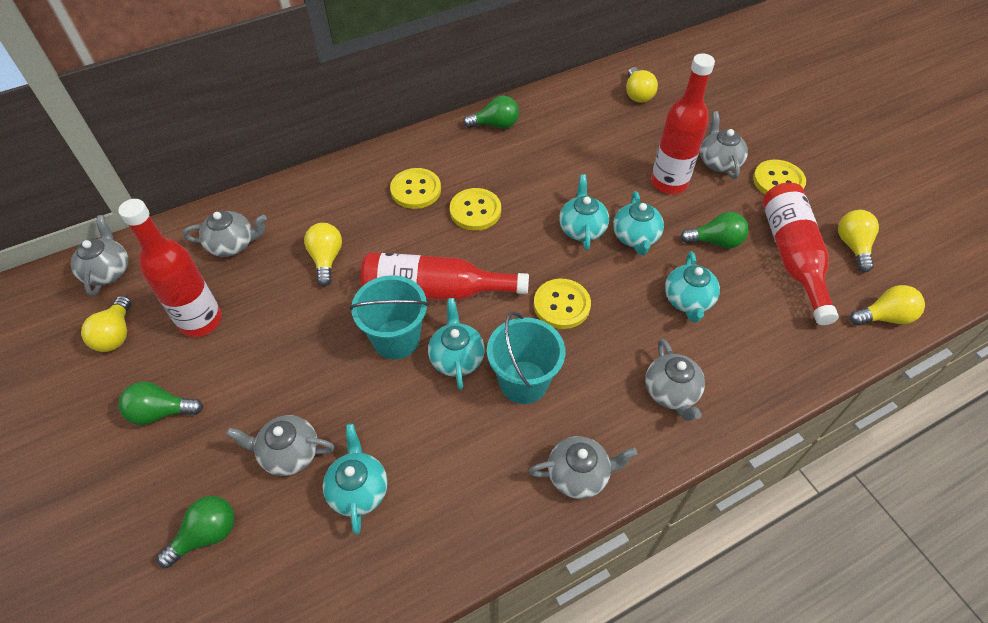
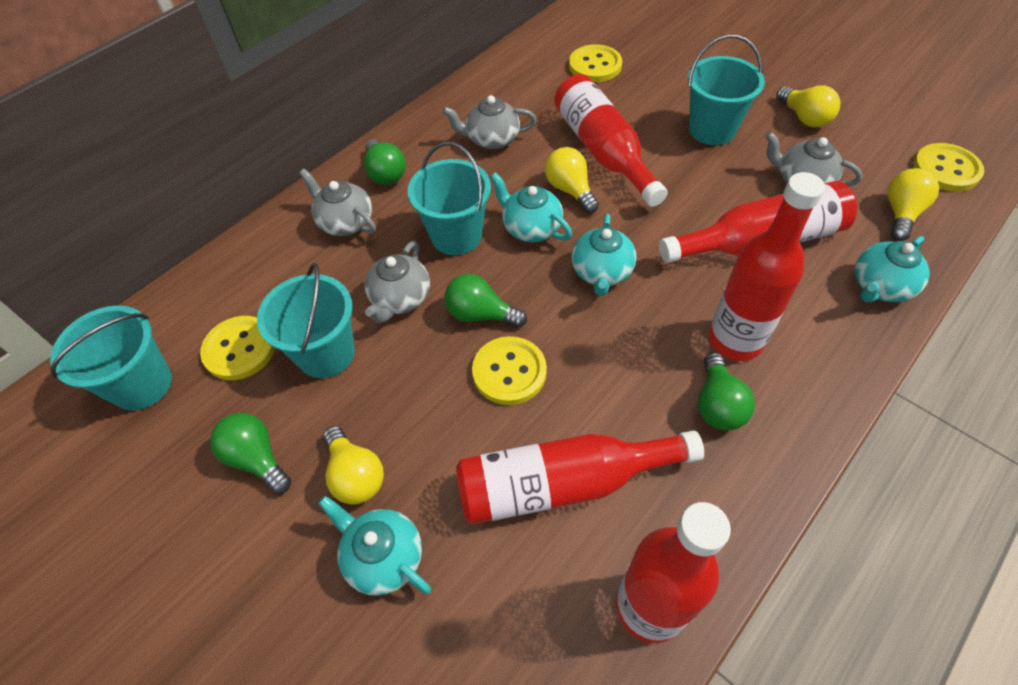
grey teapot: [71,215,128,296] [183,211,267,257] [226,415,335,476] [529,436,638,499] [645,339,705,421] [700,111,748,179] = 6 -> [299,169,376,236] [364,241,430,324] [443,95,537,150] [765,132,863,186] = 4
red bottle: [118,199,222,337] [361,252,529,301] [651,53,715,194] [762,183,839,325] = 4 -> [456,430,704,524] [554,74,668,207] [616,502,731,643] [659,181,858,263] [709,172,825,361] = 5
turquoise bucket: [350,275,429,359] [487,312,565,404] = 2 -> [50,305,172,411] [257,263,355,378] [408,142,491,255] [688,35,765,145] = 4
turquoise teapot: [323,424,388,534] [428,298,485,390] [559,174,609,250] [613,191,664,255] [665,251,720,323] = 5 -> [318,496,431,596] [490,172,572,242] [572,214,636,296] [855,236,930,302] = 4
yellow light bulb: [81,296,131,352] [304,223,342,286] [626,67,658,103] [838,210,879,272] [850,285,925,325] = 5 -> [323,426,384,504] [545,147,599,213] [776,85,840,127] [887,168,939,241] = 4

